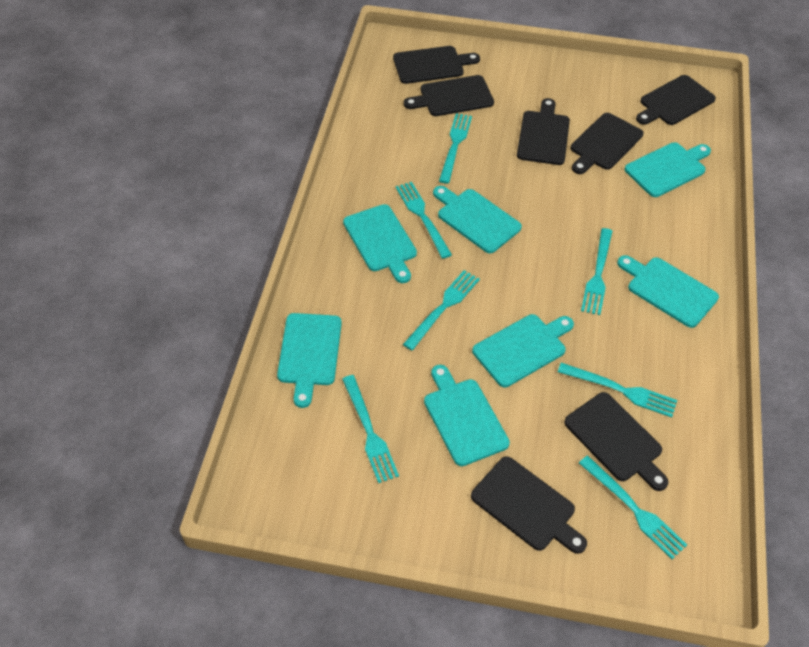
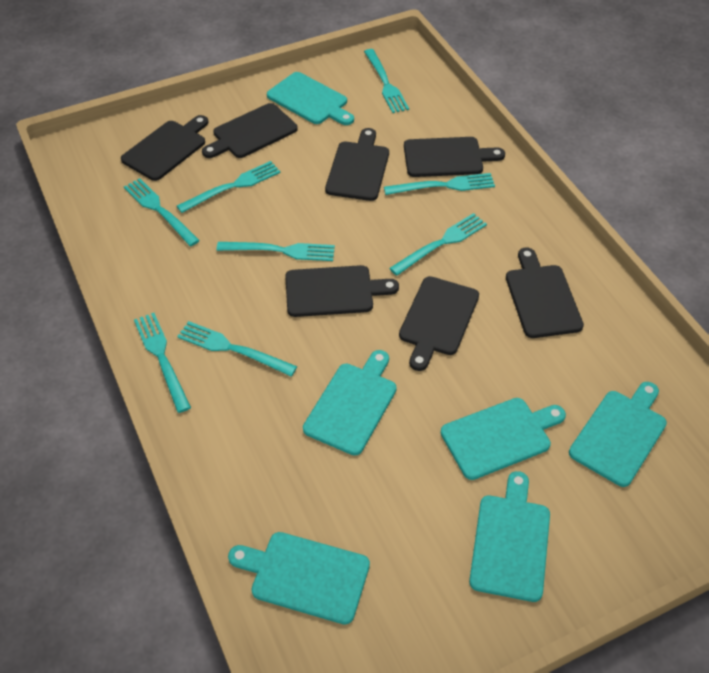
turquoise cutting board: [277,313,342,408] [343,204,417,283] [424,365,510,466] [433,186,522,253] [472,314,574,387] [617,255,719,328] [625,142,711,197] = 7 -> [228,532,370,625] [267,72,354,125] [303,350,397,455] [441,398,566,480] [469,471,550,602] [569,382,667,487] = 6
turquoise fork: [342,375,399,483] [396,182,452,259] [403,270,480,351] [439,113,472,184] [558,363,677,417] [579,456,687,559] [581,228,612,315] = 7 -> [124,178,200,246] [134,313,191,413] [177,161,281,213] [177,321,297,377] [217,242,335,261] [364,49,409,113] [384,173,495,195] [389,213,487,276] = 8

